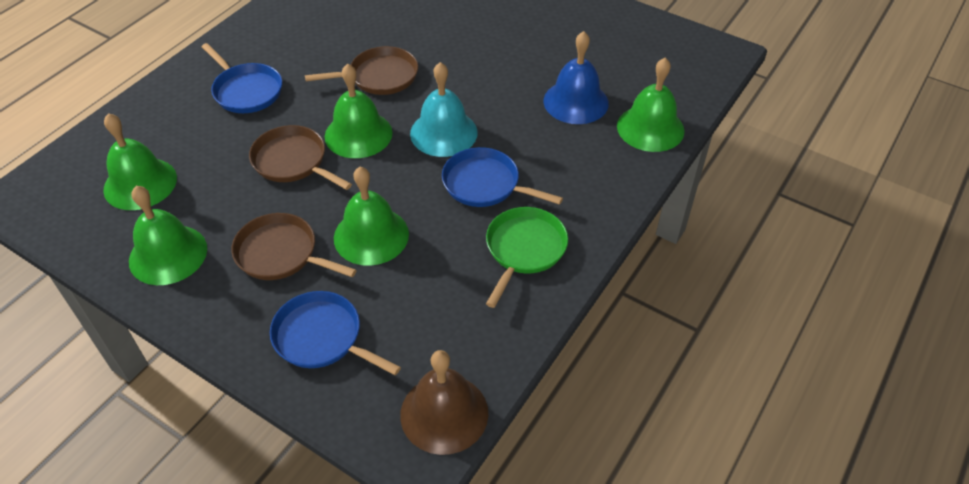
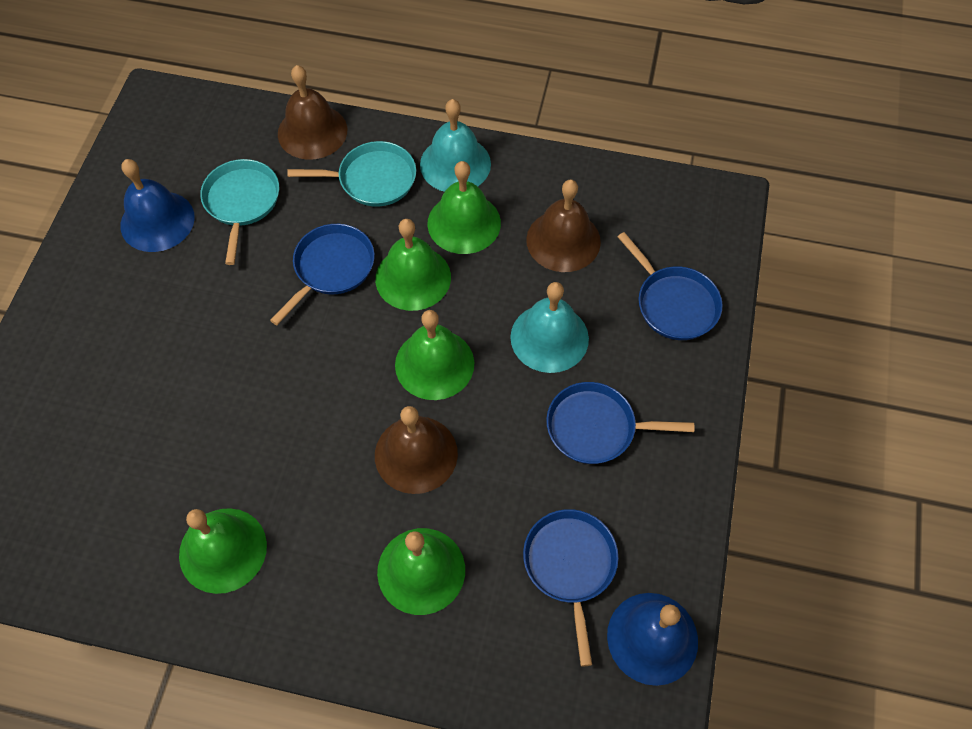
blue bell: [543,31,609,124] = 1 -> [120,159,195,252] [607,593,698,686] = 2
blue pan: [202,43,282,113] [270,291,401,375] [442,147,563,207] = 3 -> [270,224,375,325] [523,509,618,666] [546,382,694,464] [617,232,723,340] = 4
brown bell: [400,350,488,455] = 1 -> [278,65,347,160] [375,406,458,494] [526,179,601,272] = 3
brown pan: [231,213,357,280] [249,125,352,190] [305,46,418,95] = 3 -> none = 0
green pan: [486,207,568,308] = 1 -> none = 0
turquoise bell: [410,62,478,157] = 1 -> [420,99,491,192] [510,282,589,373] = 2
turquoise pan: none = 0 -> [200,159,279,265] [287,141,416,207] = 2

